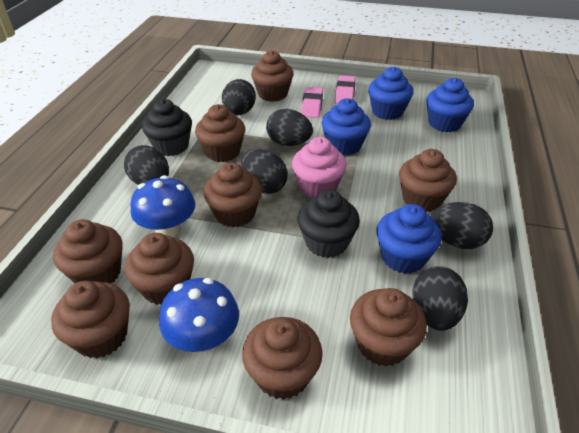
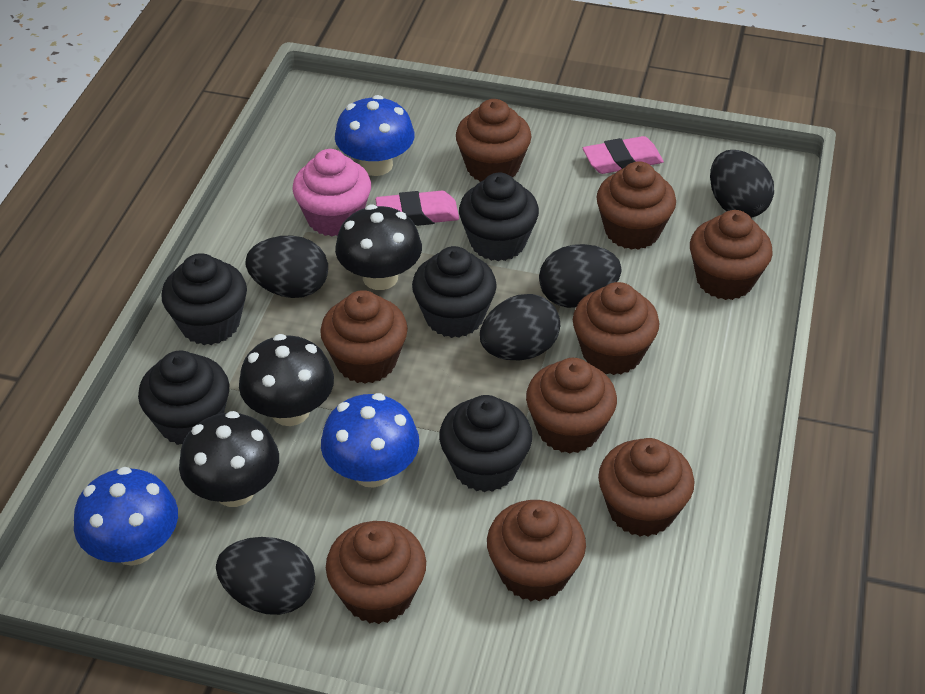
black cupcake: [142,99,192,156] [298,190,360,258] = 2 -> [138,351,229,445] [162,253,247,345] [412,246,497,338] [439,395,532,492] [459,173,539,261] = 5
black egg: [124,145,169,185] [222,79,256,115] [241,149,288,194] [266,109,313,146] [412,266,468,331] [430,202,493,249] = 6 -> [216,537,315,615] [246,236,328,298] [480,294,560,360] [539,244,622,308] [710,150,774,218] = 5
black mushroom: none = 0 -> [179,411,279,507] [239,334,334,426] [335,204,422,290] = 3
blue cupcake: [322,98,371,156] [368,67,413,120] [376,204,442,274] [426,78,474,132] = 4 -> none = 0
blue mushroom: [131,175,195,237] [159,278,239,352] = 2 -> [74,467,178,566] [321,393,419,488] [335,95,414,176] = 3

